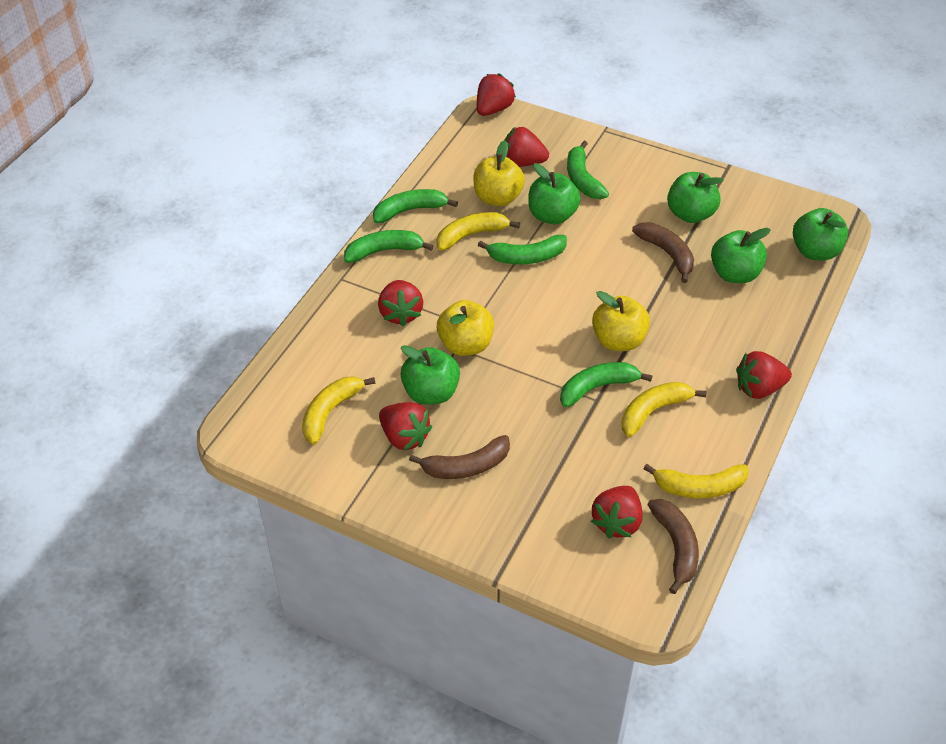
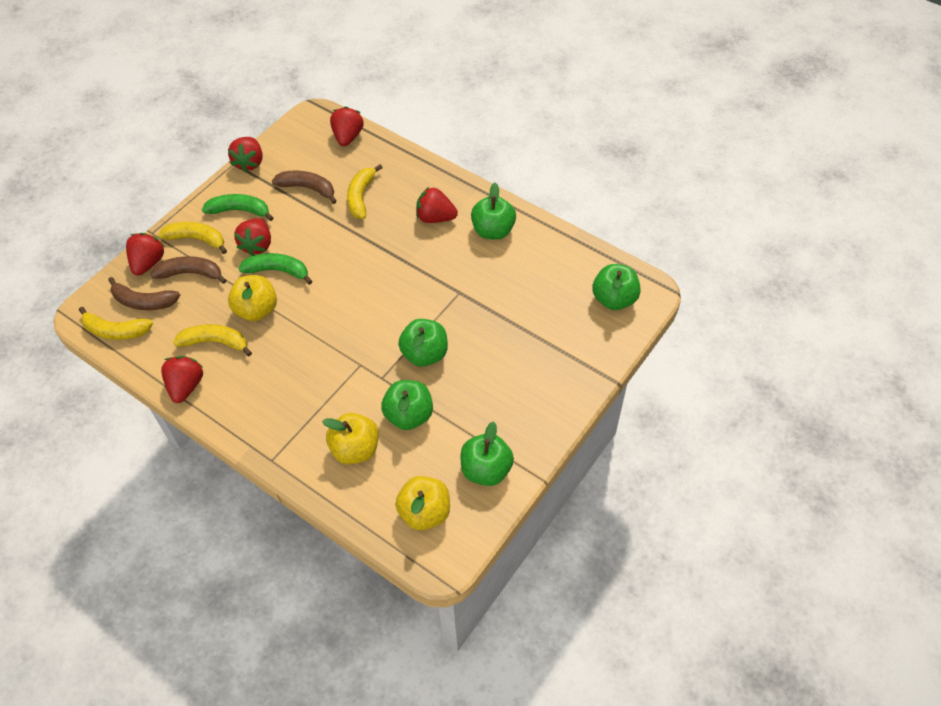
green banana: [344,230,433,263] [373,189,458,223] [478,235,567,264] [560,362,652,408] [567,141,609,199] = 5 -> [202,194,274,221] [238,253,312,285] = 2

